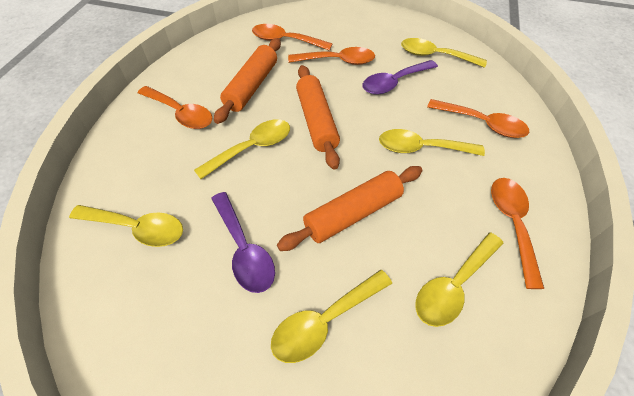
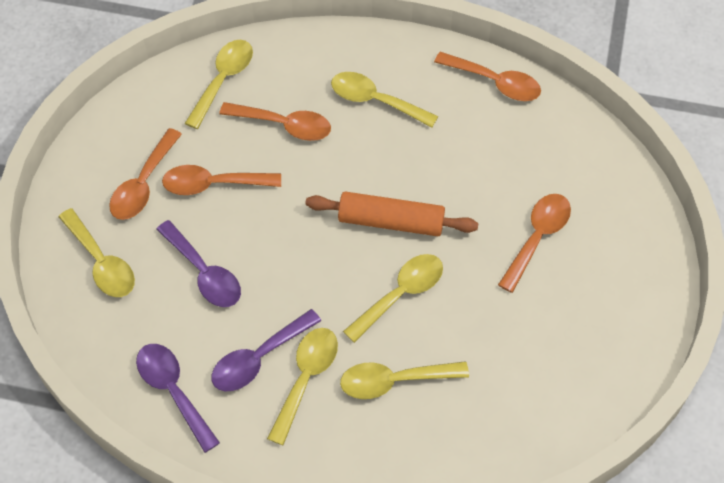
orange rolling pin: [214,38,281,124] [277,166,423,251] [296,65,340,170] = 3 -> [305,192,479,236] = 1
purple spoon: [211,192,275,293] [363,60,438,95] = 2 -> [136,344,220,453] [156,220,241,307] [211,309,321,391] = 3

